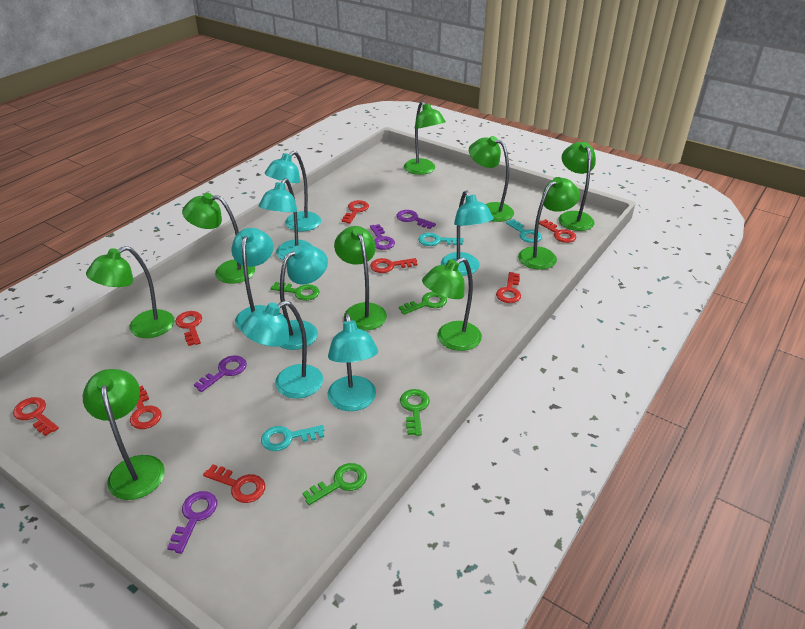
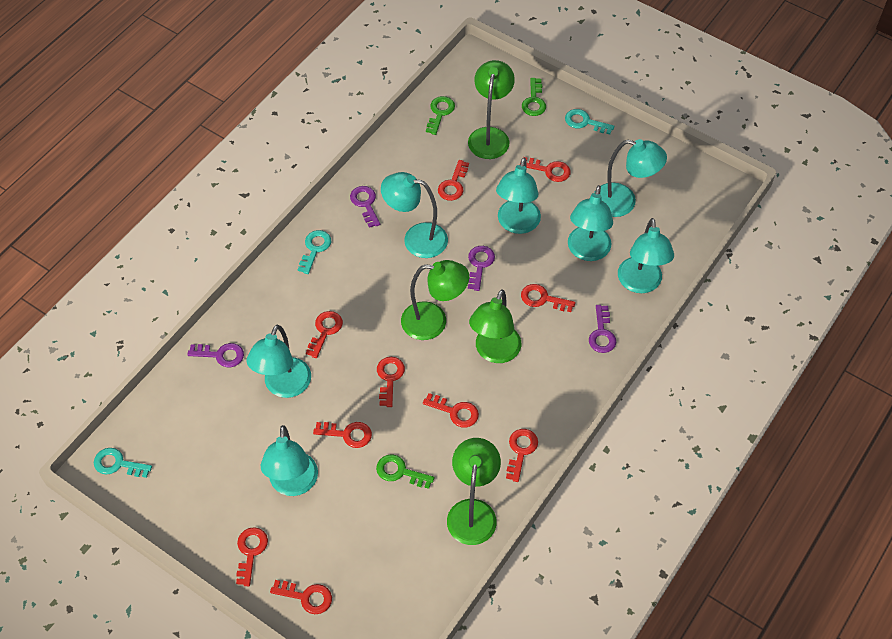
green key: [270,282,320,301] [303,463,367,505] [399,292,447,315] [400,389,430,436] = 4 -> [376,454,435,489] [426,96,455,135] [522,78,546,116] = 3
green lamp: [83,369,165,500] [86,246,174,338] [182,193,255,284] [334,226,387,331] [404,101,446,175] [422,257,482,351] [469,136,514,222] [518,177,580,270] [558,142,596,231] = 9 -> [401,260,469,340] [447,438,501,545] [468,60,515,159] [469,289,521,363] = 4
red key: [13,397,59,436] [130,385,162,429] [175,311,202,346] [203,464,265,503] [342,200,369,224] [370,258,418,273] [496,272,521,303] [539,219,576,243] = 8 -> [236,527,268,586] [270,580,332,614] [306,311,343,358] [313,422,372,448] [377,357,405,407] [423,393,479,427] [438,160,469,201] [506,429,538,482] [520,157,571,182] [521,284,575,312] = 10

